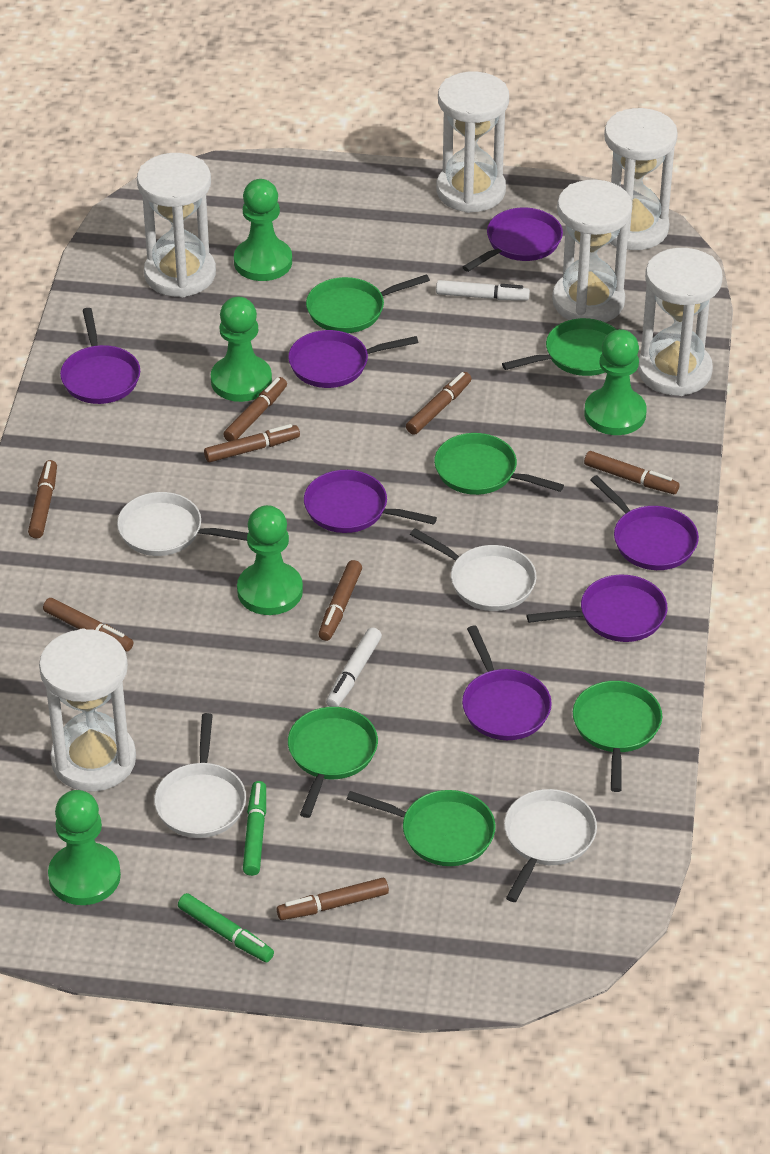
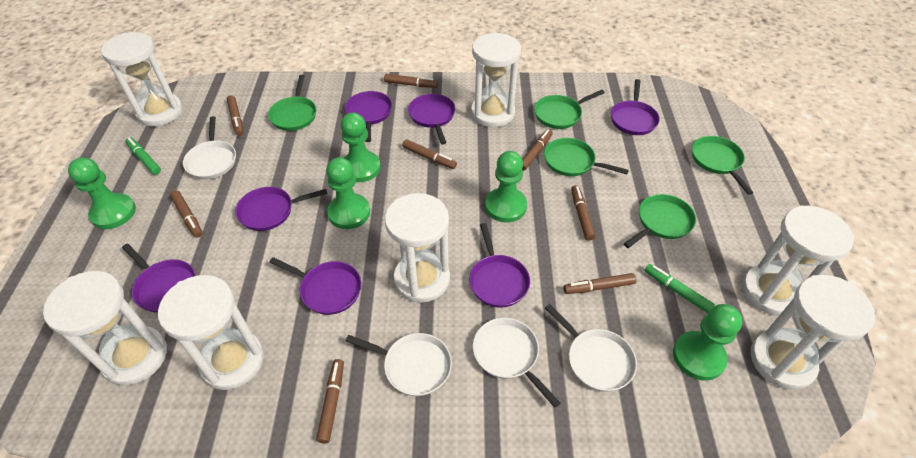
green pan: [288,707,378,818] [306,274,430,333] [347,790,496,866] [434,433,564,495] [502,318,617,376] [573,681,662,792] = 6 -> [268,75,316,131] [534,90,605,129] [544,138,629,176] [624,194,696,248] [692,136,753,195] = 5
white hourglass: [39,628,136,792] [137,153,216,297] [436,72,509,213] [552,180,632,322] [604,108,678,250] [638,248,723,396] = 6 -> [43,271,167,385] [101,32,182,126] [158,275,264,390] [385,193,450,303] [471,32,521,127] [742,206,854,316] [751,275,875,390] = 7
white marker: [326,627,382,707] [436,280,530,301] = 2 -> none = 0

